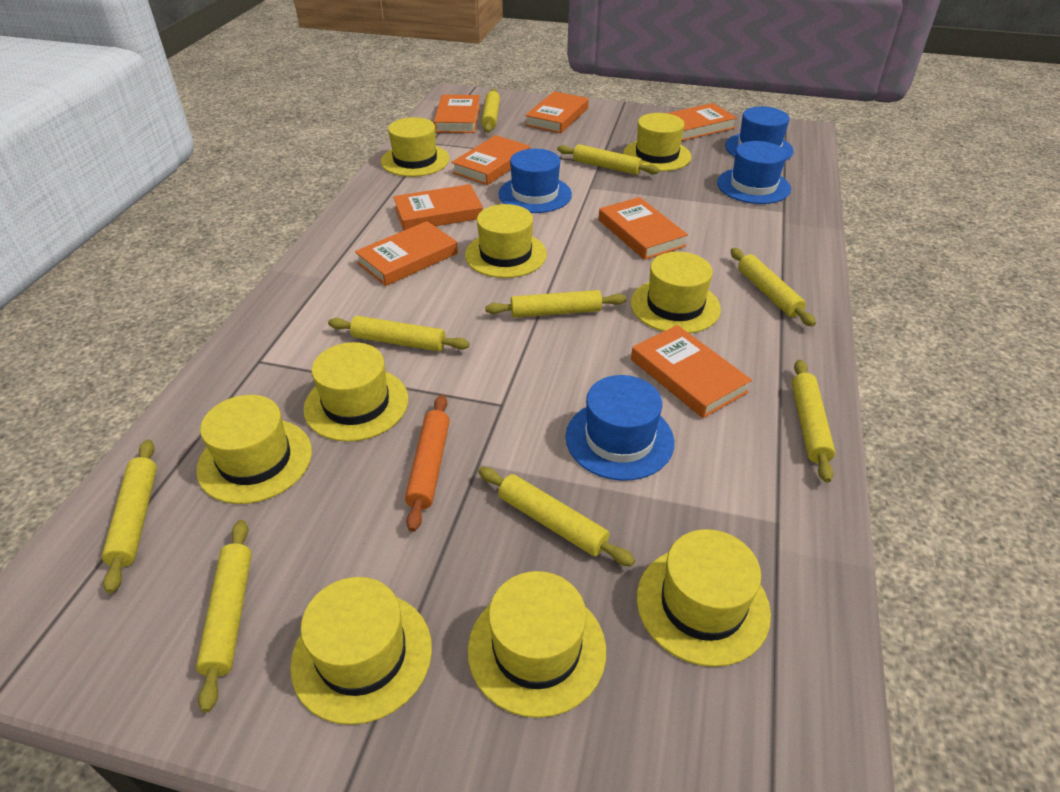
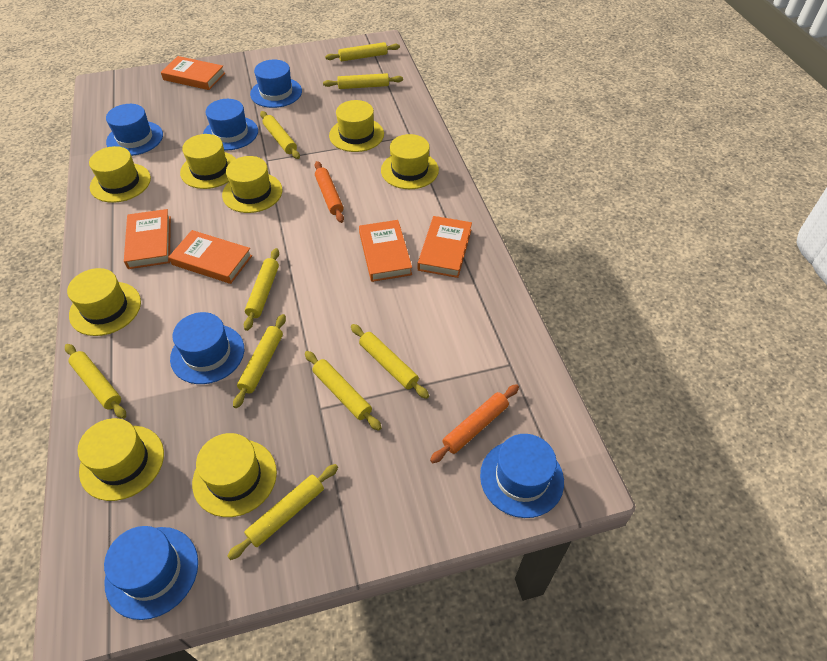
blue hat: [498,149,572,213] [565,375,674,481] [717,141,791,204] [725,106,794,161] = 4 -> [104,526,198,620] [106,104,163,156] [170,312,244,384] [203,99,258,150] [250,60,302,108] [480,434,564,518] = 6
orange book: [355,221,458,286] [393,184,483,231] [434,95,480,133] [451,135,530,185] [525,91,589,133] [599,197,688,260] [631,325,752,418] [667,103,737,141] = 8 -> [124,209,171,269] [161,56,225,90] [169,230,252,284] [359,220,412,282] [418,216,472,278] = 5
orange rolling pin: [405,395,450,532] = 1 -> [315,161,344,223] [430,384,519,463] = 2
yellow hat: [196,395,312,504] [290,577,432,725] [303,342,408,442] [381,117,450,177] [465,204,547,278] [468,571,606,718] [623,113,691,171] [631,252,721,333] [637,529,771,667] = 9 -> [67,268,141,336] [77,418,164,501] [89,146,151,203] [180,134,236,189] [192,433,277,517] [222,156,282,213] [329,100,384,152] [381,134,439,189] = 8

